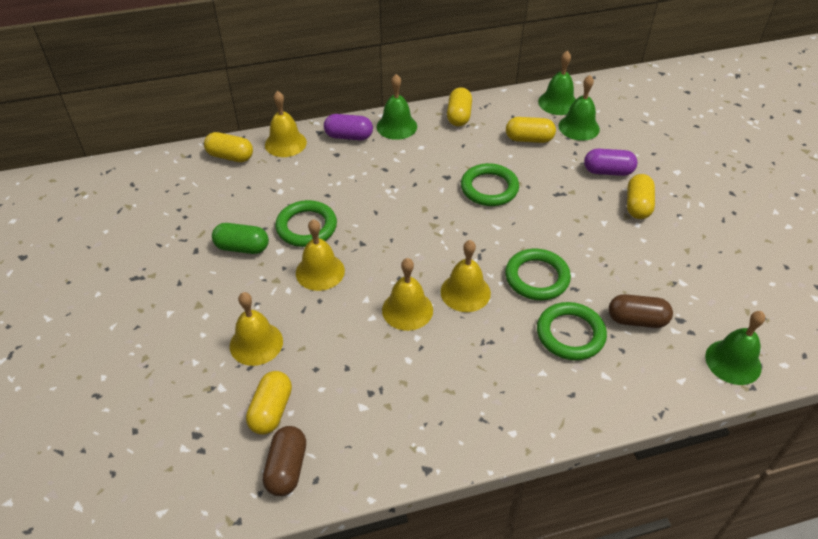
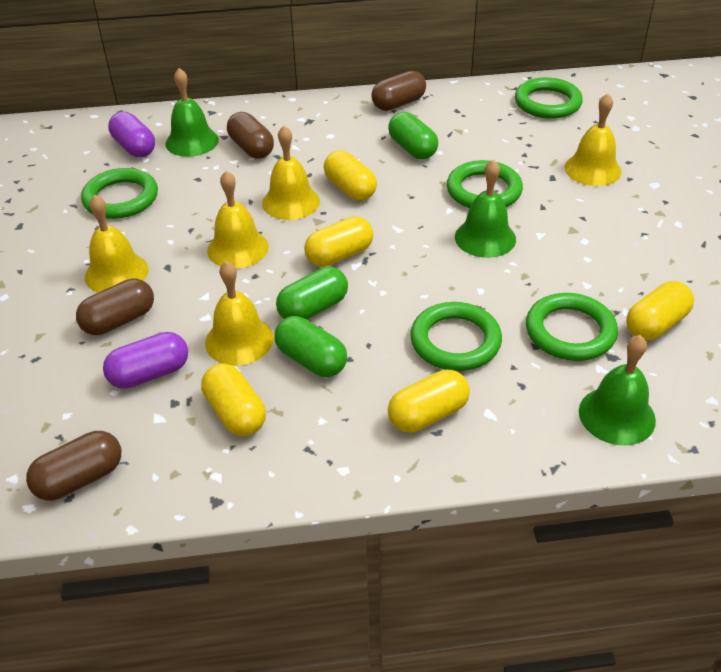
brown capsule: [263,426,306,496] [609,294,673,328] = 2 -> [26,431,121,501] [76,278,154,335] [227,112,274,159] [371,71,426,111] = 4
green bell: [377,74,417,140] [538,51,576,115] [558,75,600,141] [705,311,765,385] = 4 -> [165,68,219,157] [455,159,516,258] [579,335,656,446] = 3
green capsule: [212,223,269,254] = 1 -> [274,316,347,377] [276,267,348,320] [388,112,438,159] = 3
green ring: [275,200,337,247] [461,163,519,206] [505,248,571,300] [537,302,607,360] = 4 -> [81,168,158,219] [410,302,502,371] [447,160,523,208] [515,77,583,119] [526,293,618,361] = 5

